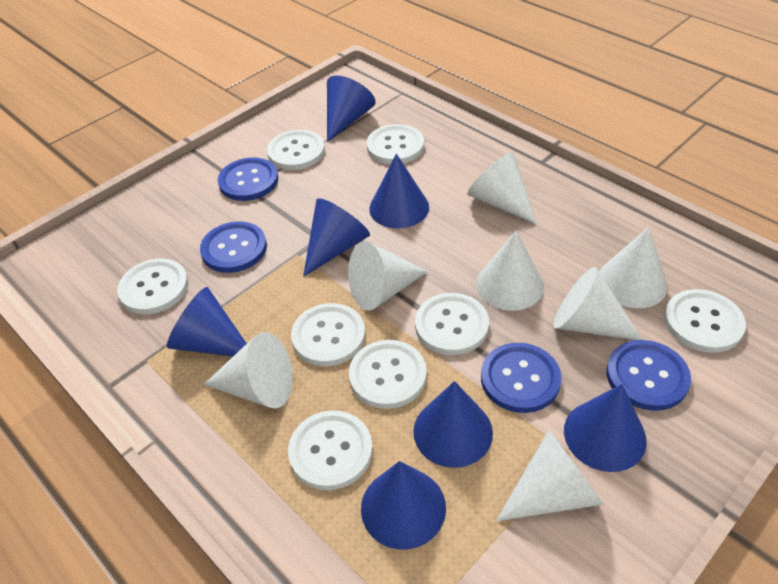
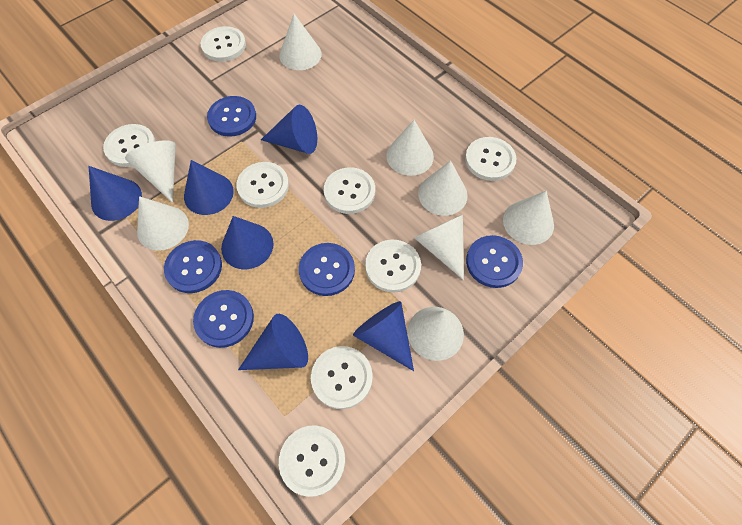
blue button: [200,221,267,273] [218,157,278,201] [481,343,562,413] [607,340,691,411] = 4 -> [164,240,222,293] [193,290,254,348] [207,96,256,137] [299,243,355,296] [466,235,523,288] = 5
blue cone: [167,287,247,356] [303,198,370,277] [327,75,376,143] [361,461,446,549] [369,154,429,229] [413,381,493,468] [564,384,647,472] = 7 -> [89,166,142,221] [184,160,234,215] [221,216,274,269] [238,314,308,370] [261,105,317,154] [353,301,414,371] = 6
white cone: [203,332,293,408] [348,241,428,311] [467,152,536,224] [476,231,544,311] [496,430,604,522] [553,267,643,340] [599,227,667,308] = 7 -> [125,140,176,203] [137,196,189,251] [279,14,322,70] [386,120,434,176] [408,307,464,361] [414,215,464,280] [418,161,468,216] [503,191,554,245] = 8

